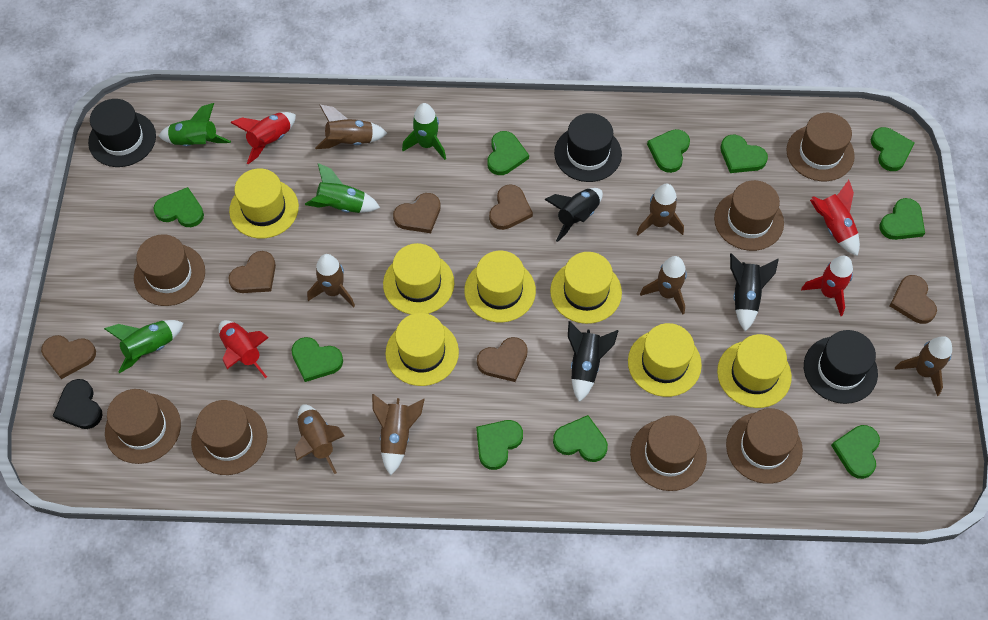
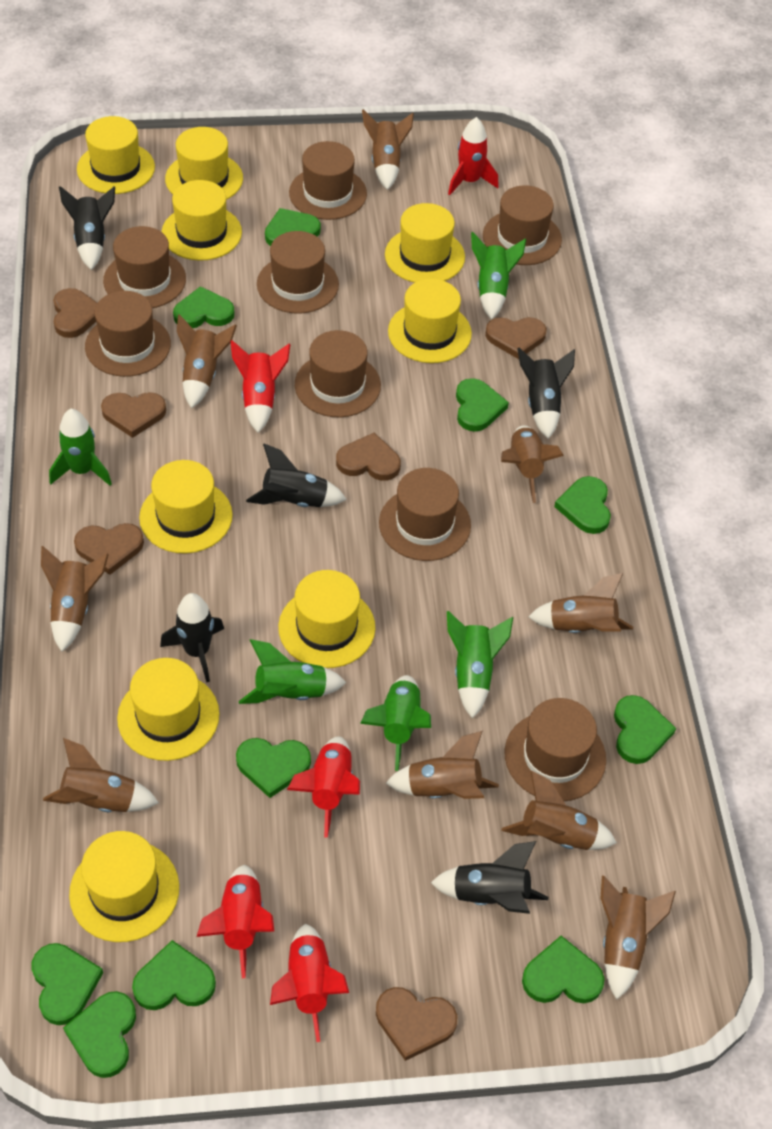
black hat: [88,99,156,167] [554,113,622,182] [804,330,878,404] = 3 -> none = 0
black heart: [53,379,103,429] = 1 -> none = 0
black rocket: [544,188,603,242] [568,321,619,402] [730,253,779,331] = 3 -> [59,186,115,270] [160,593,224,682] [246,444,347,507] [431,841,548,914] [517,347,575,439] = 5
brown hat: [105,389,181,464] [134,234,205,306] [191,400,267,475] [630,415,707,491] [714,180,784,251] [726,408,803,484] [786,113,855,181] = 7 -> [85,291,171,377] [103,226,186,308] [257,231,339,314] [289,141,367,220] [295,330,381,417] [379,468,471,561] [483,185,562,265] [505,698,606,801] = 8
brown rocket: [294,404,345,474] [307,254,355,308] [315,105,387,149] [372,394,425,476] [637,184,684,236] [640,256,687,315] [895,336,952,396] = 7 -> [41,546,109,652] [43,738,159,812] [177,314,237,408] [362,109,414,190] [386,731,499,799] [501,425,564,503] [502,771,617,850] [529,573,633,633] [601,876,676,1000] = 9
green rocket: [104,320,183,373] [159,103,231,146] [305,163,380,213] [402,103,446,160] = 4 -> [49,409,112,485] [239,639,346,704] [360,675,431,771] [447,611,513,719] [471,232,526,320] = 5
red rocket: [219,320,269,378] [230,112,296,164] [801,256,853,316] [810,180,860,256] = 4 -> [197,865,274,978] [231,340,290,433] [270,924,349,1042] [287,736,360,838] [448,117,499,195] = 5
yellow hat: [229,168,299,239] [383,243,454,315] [385,313,459,386] [464,251,536,322] [550,252,622,324] [628,323,702,397] [717,334,792,408] = 7 -> [69,831,179,942] [77,116,155,194] [117,658,219,761] [139,460,233,554] [161,180,242,261] [165,127,243,200] [278,570,375,668] [385,203,465,283] [388,279,472,363] = 9

